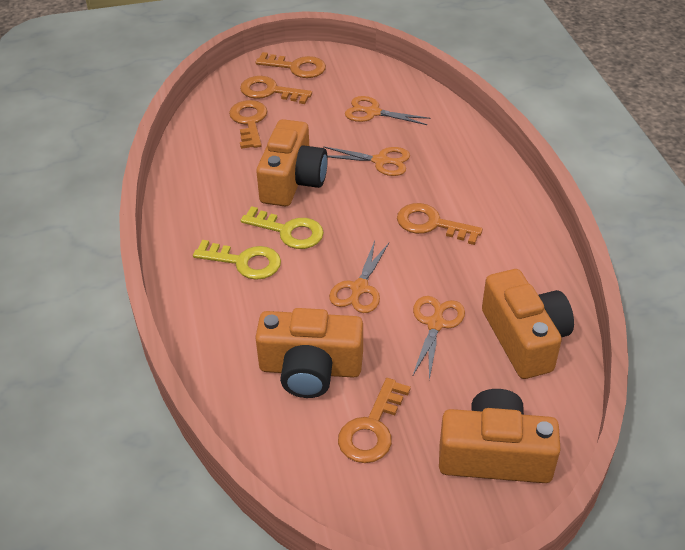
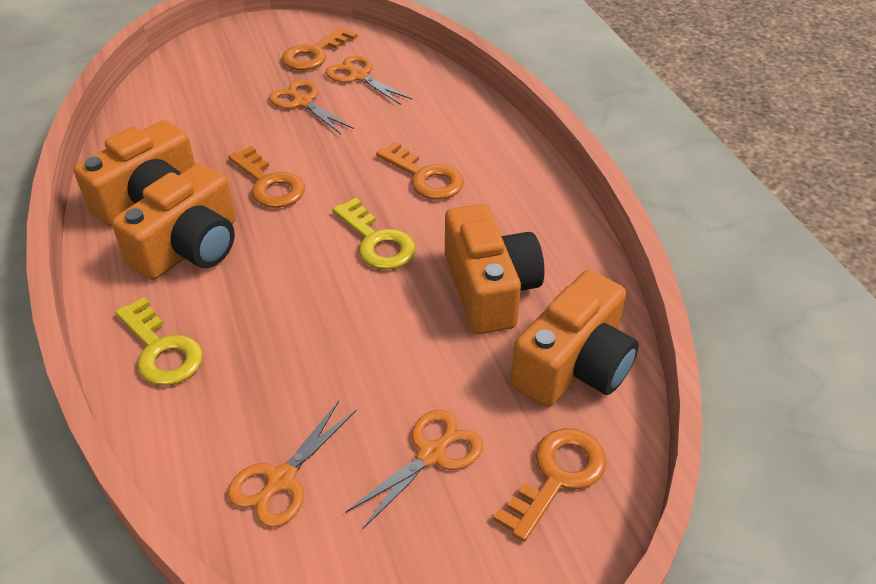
orange key: [229,100,267,149] [240,76,312,104] [256,52,326,78] [338,378,411,463] [397,203,483,245] = 5 -> [228,146,305,208] [282,27,358,70] [376,141,464,200] [493,428,607,542] = 4

